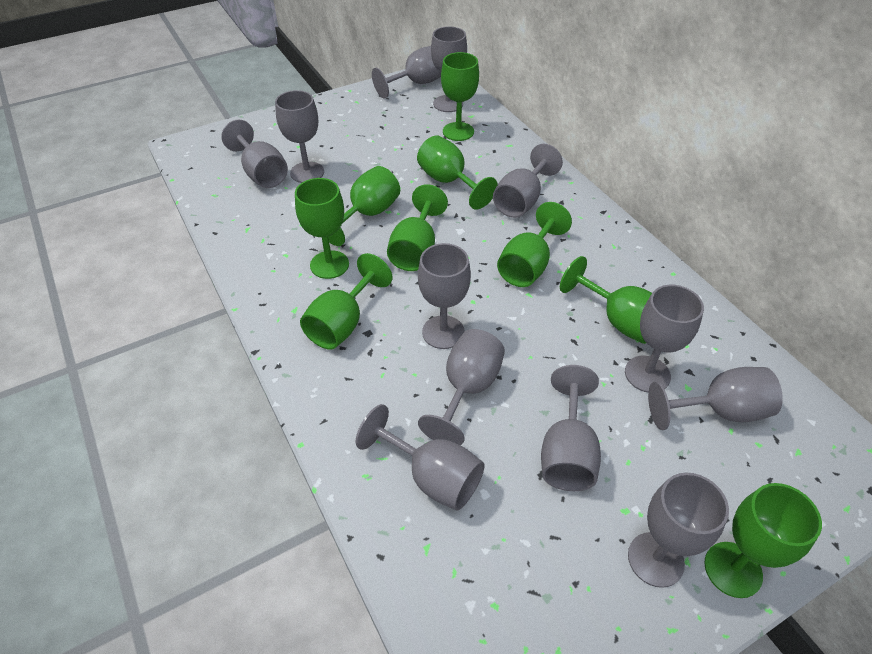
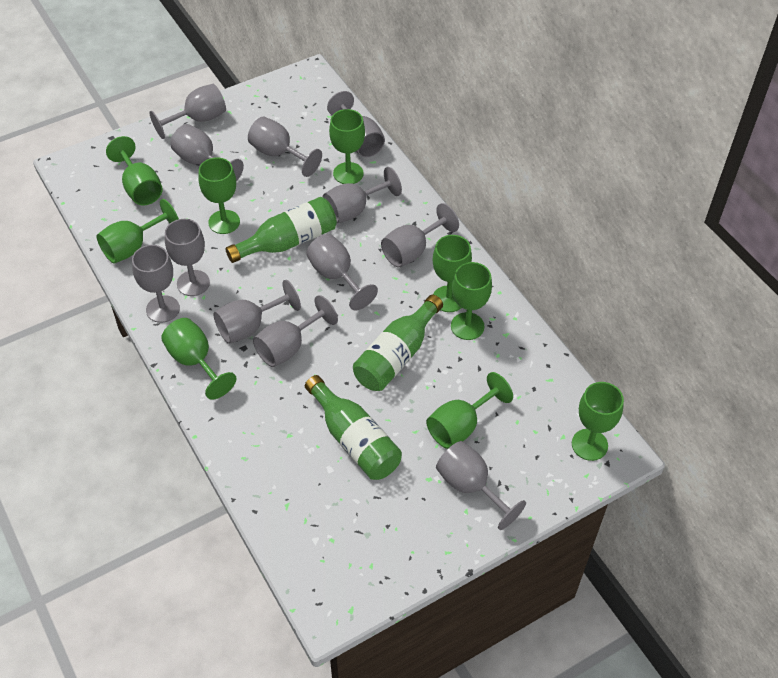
green bottle: none = 0 -> [225,197,337,263] [305,375,402,480] [353,295,443,391] = 3

